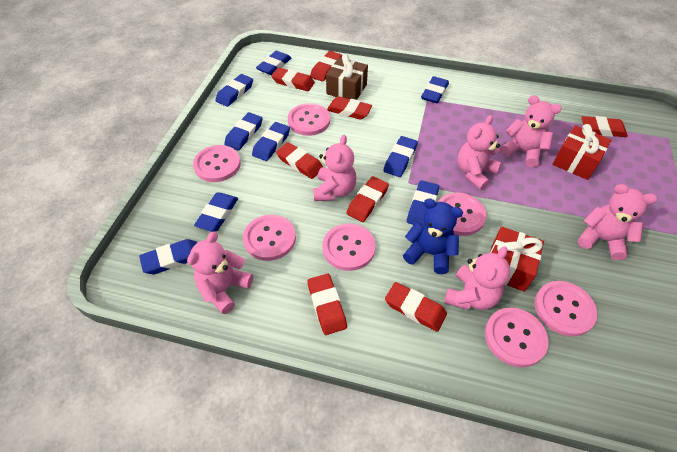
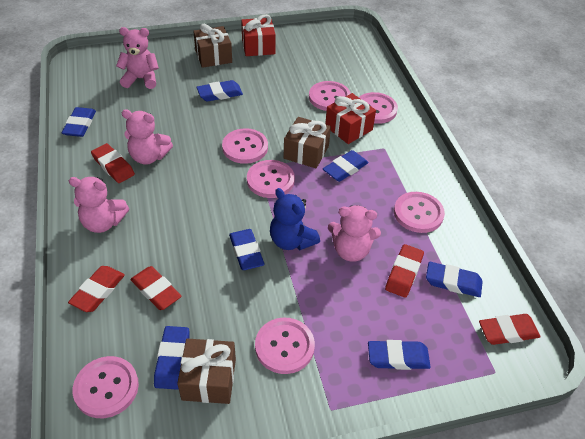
blue eraser: [139,239,197,274] [194,192,238,232] [215,74,253,107] [224,112,263,151] [252,122,290,161] [256,51,291,75] [383,136,418,177] [407,180,439,225] [421,76,449,103] = 9 -> [62,107,96,137] [154,326,190,390] [197,80,243,101] [229,229,265,270] [323,150,369,182] [368,340,431,370] [426,262,483,297] = 7
brown gift: [326,54,368,100] = 1 -> [177,339,236,404] [193,24,232,68] [283,117,331,168] = 3
pink teddy bear: [187,231,253,314] [313,135,356,201] [444,246,510,310] [458,115,501,190] [500,95,562,167] [578,184,657,260] = 6 -> [69,177,129,233] [116,27,159,89] [122,110,173,165] [328,205,381,262] = 4
red eraser: [271,67,315,91] [276,142,323,179] [307,274,347,335] [310,51,342,82] [327,96,372,120] [347,176,389,222] [385,282,447,332] [581,116,628,137] = 8 -> [68,266,125,312] [91,143,135,183] [130,266,181,310] [385,244,424,298] [479,314,540,345] = 5

